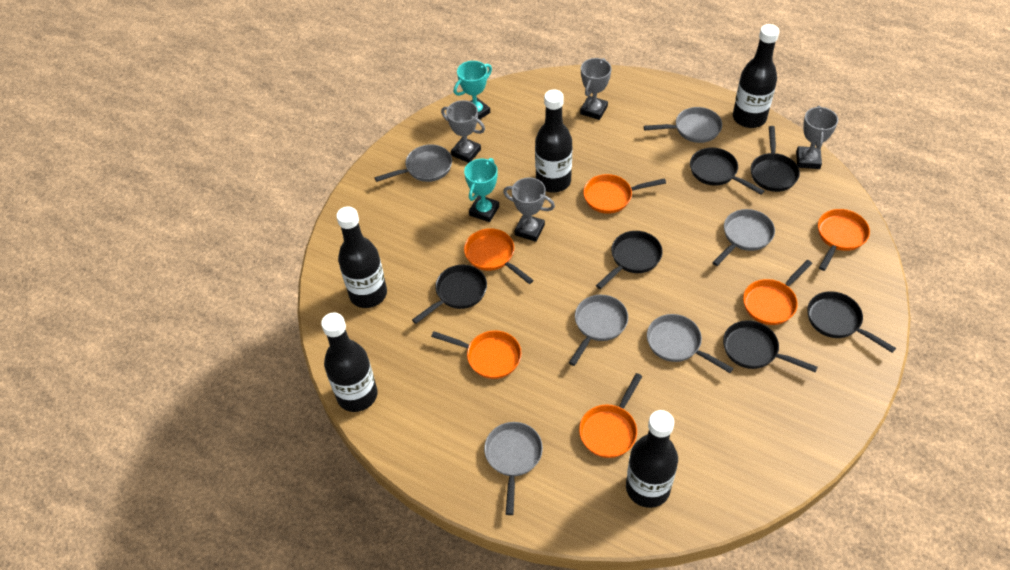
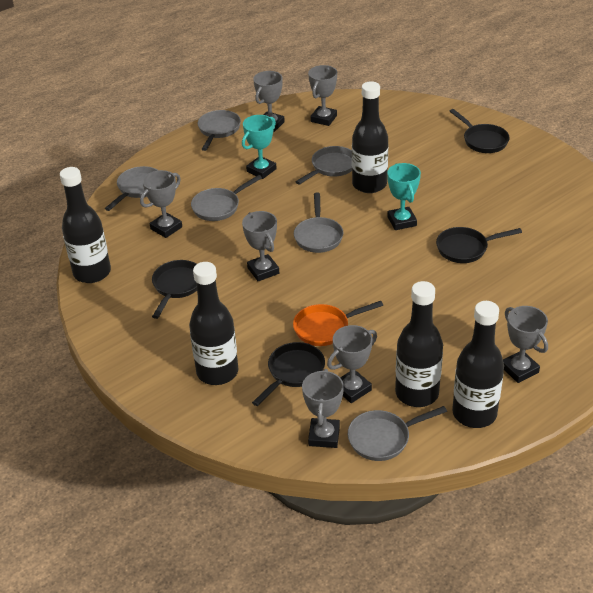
black pan: [412,265,487,324] [596,231,663,289] [690,147,764,195] [723,320,818,372] [751,126,800,192] [807,291,896,353] = 6 -> [152,260,197,319] [252,342,325,406] [436,227,522,263] [450,109,510,153] = 4
grey trophy: [441,100,485,163] [503,178,555,242] [580,58,611,120] [796,106,838,169] = 4 -> [140,170,182,238] [242,211,279,281] [253,71,285,132] [302,369,344,448] [308,65,337,126] [327,325,377,403] [503,306,548,383] = 7
orange pan: [431,330,521,379] [464,228,534,284] [579,373,642,458] [583,174,666,214] [743,260,812,325] [818,209,870,271] = 6 -> [293,301,383,346] = 1

